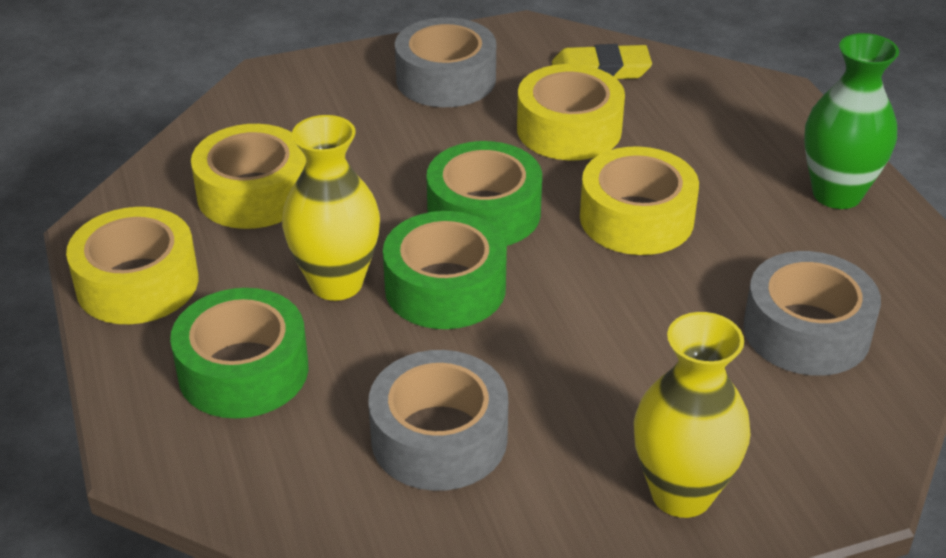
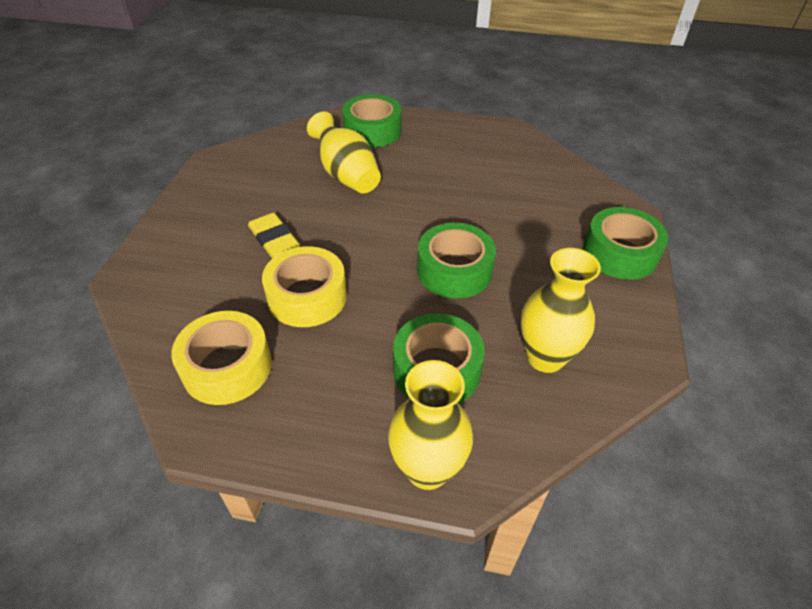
green tape: [170,288,309,418] [383,211,507,329] [427,141,542,246] = 3 -> [342,94,402,147] [393,313,485,404] [417,223,496,299] [583,207,668,280] = 4
green vase: [804,33,899,209] = 1 -> none = 0
grey tape: [368,350,508,491] [395,17,496,107] [743,251,881,376] = 3 -> none = 0
yellow tape: [66,207,198,324] [191,124,306,229] [517,64,625,160] [580,146,699,255] = 4 -> [171,311,272,405] [262,246,347,327] = 2
yellow vase: [282,115,380,301] [634,312,751,518] = 2 -> [307,111,381,193] [388,360,473,490] [521,248,601,373] = 3

